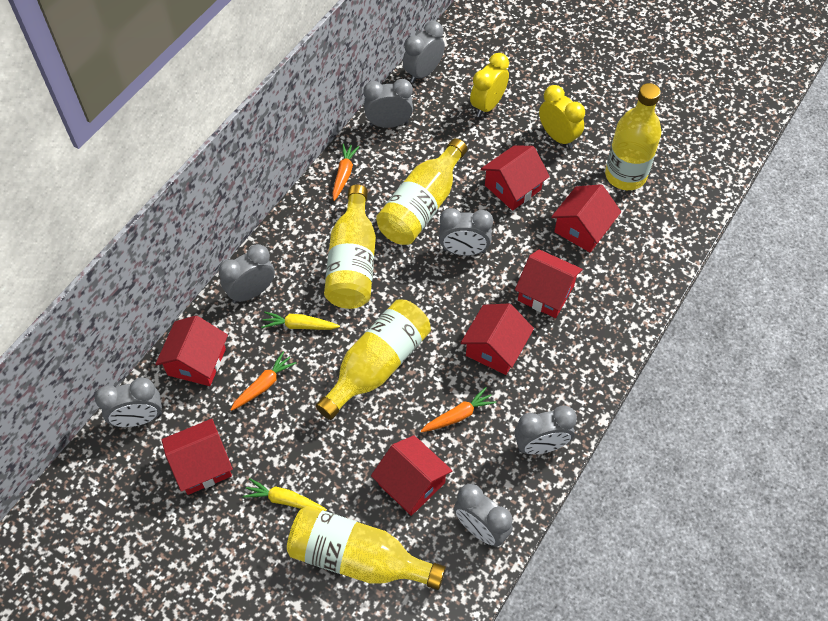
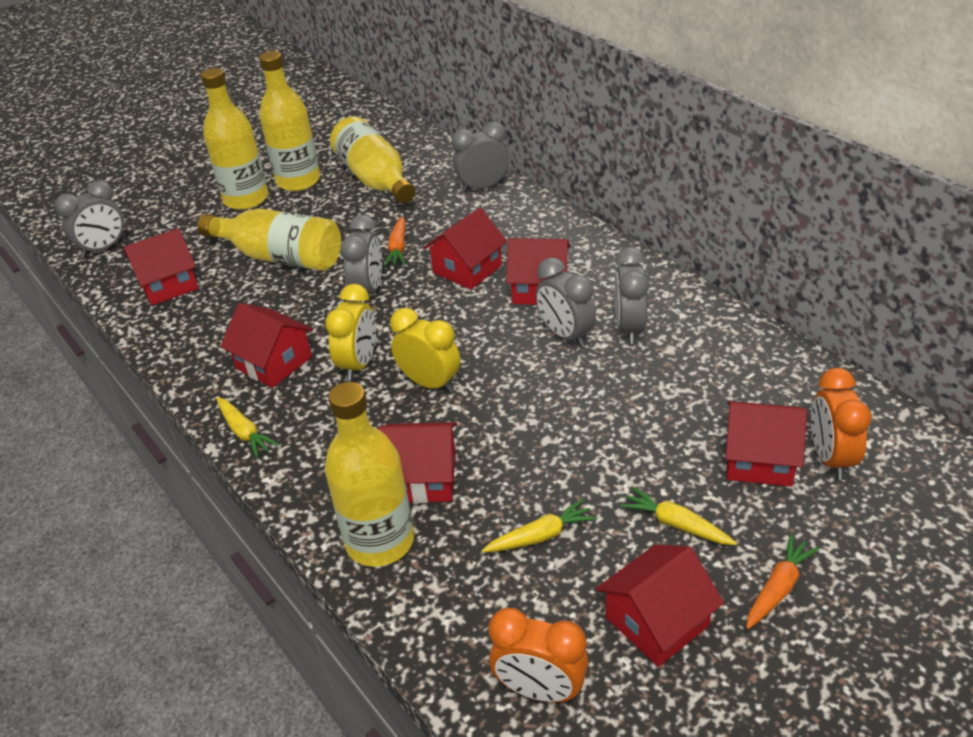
grey clock: [95,377,162,427] [219,244,275,303] [363,79,413,128] [403,21,445,83] [439,208,493,256] [454,484,513,547] [514,405,577,454] = 7 -> [55,180,125,258] [341,214,382,303] [452,122,509,193] [536,257,596,347] [615,247,649,344] = 5
orange carrot: [230,351,296,411] [332,143,360,201] [420,387,496,433] = 3 -> [384,216,405,266] [746,534,820,629] = 2
orange clock: none = 0 -> [488,608,589,702] [811,368,871,480] = 2
yellow carrot: [242,478,327,511] [261,311,340,330] = 2 -> [216,397,279,458] [482,499,596,553] [620,487,737,545] = 3

